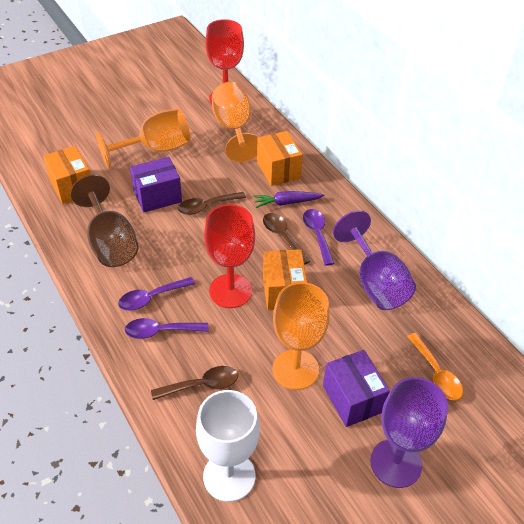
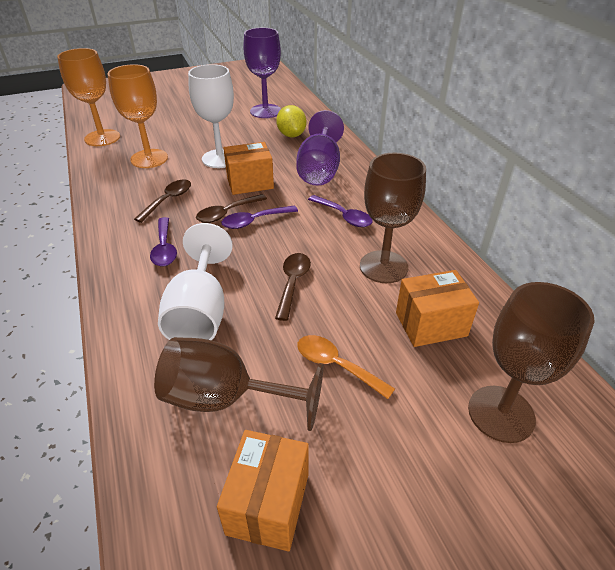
brown goblet: [70,175,139,267] = 1 -> [154,337,324,431] [360,153,426,283] [468,282,595,443] = 3
orange goblet: [96,108,190,168] [212,82,258,162] [272,282,330,390] = 3 -> [57,48,120,146] [108,64,168,168] = 2
purple box: [130,157,182,213] [323,350,390,427] = 2 -> none = 0
purple carrot: [253,191,324,208] = 1 -> none = 0
red goblet: [204,204,255,308] [205,19,244,104] = 2 -> none = 0
white goblet: [196,390,260,502] = 1 -> [158,223,233,340] [188,64,234,168] = 2
yellow lemon: none = 0 -> [276,105,306,137] = 1

